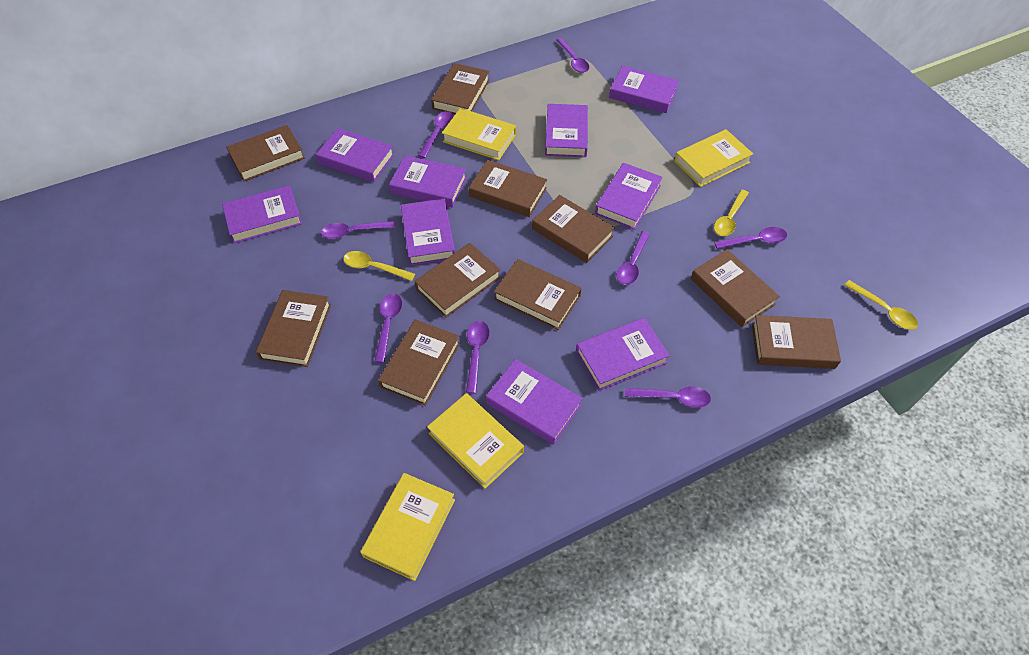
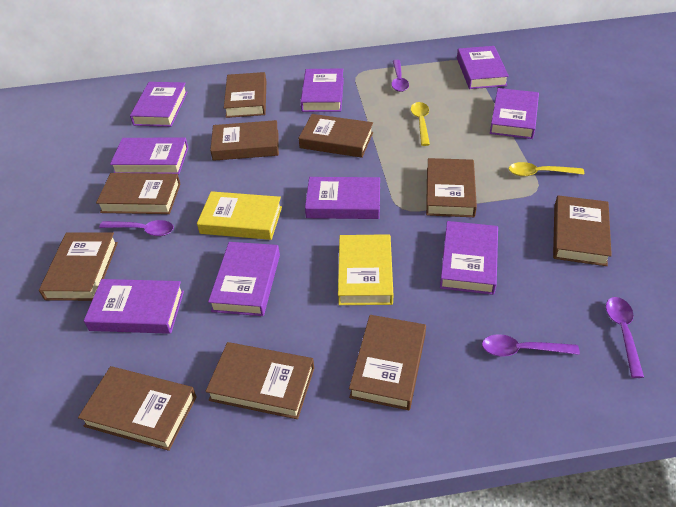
purple spoon: [321,221,395,239] [374,293,402,363] [418,111,454,158] [466,321,490,394] [556,38,589,73] [617,231,650,285] [625,387,711,408] [714,227,787,249] = 8 -> [99,220,174,236] [391,60,409,92] [482,334,580,357] [606,297,644,378] = 4
yellow book: [360,473,455,581] [427,393,524,489] [442,108,516,160] [674,129,753,187] = 4 -> [197,191,282,240] [338,234,393,305] = 2
yellow spoon: [343,251,415,281] [714,190,749,236] [844,280,918,330] = 3 -> [411,102,430,146] [509,162,584,176] = 2

